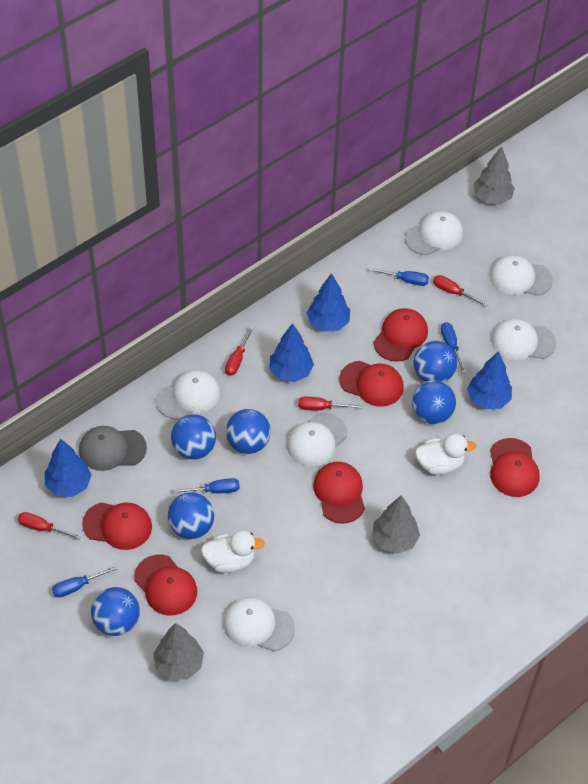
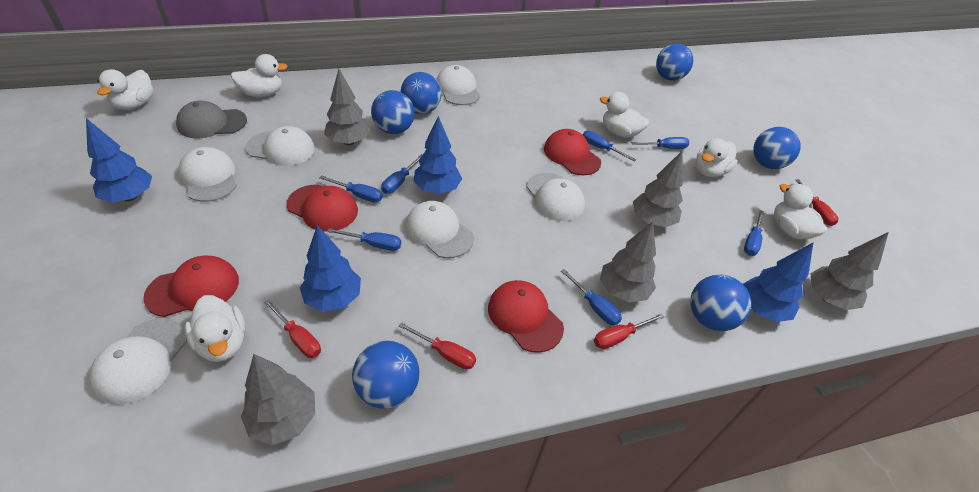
blue screwdriver: [52,565,118,598] [173,478,240,493] [369,268,429,286] [441,322,466,374] = 4 -> [319,175,383,202] [327,228,401,251] [381,154,423,194] [561,269,622,325] [583,131,637,162] [631,137,689,149] [744,210,764,256] = 7
grey tree: [153,623,204,680] [372,495,420,554] [473,146,515,204] = 3 -> [241,354,315,445] [324,69,371,145] [600,221,656,302] [633,151,683,227] [810,232,889,310] = 5
red cap: [82,502,152,550] [134,555,197,615] [313,462,365,523] [340,361,404,407] [374,308,428,362] [490,438,539,497] = 6 -> [143,256,239,317] [286,185,358,232] [488,280,564,353] [544,129,601,175] = 4
white duck: [201,531,265,573] [415,433,476,475] = 2 -> [97,69,153,110] [185,295,246,362] [231,54,288,97] [600,92,649,138] [695,138,738,177] [774,184,827,239] = 6

